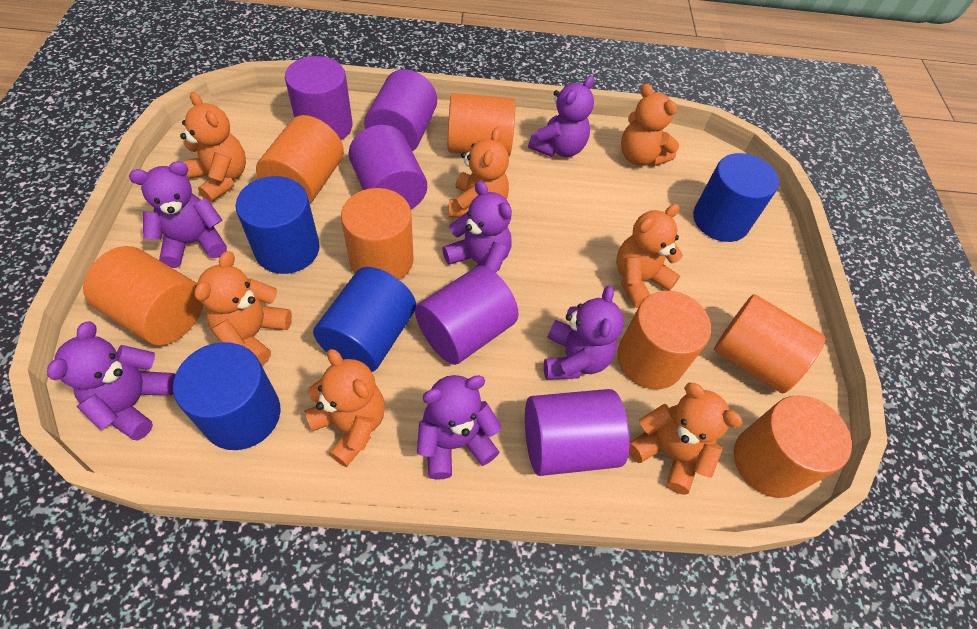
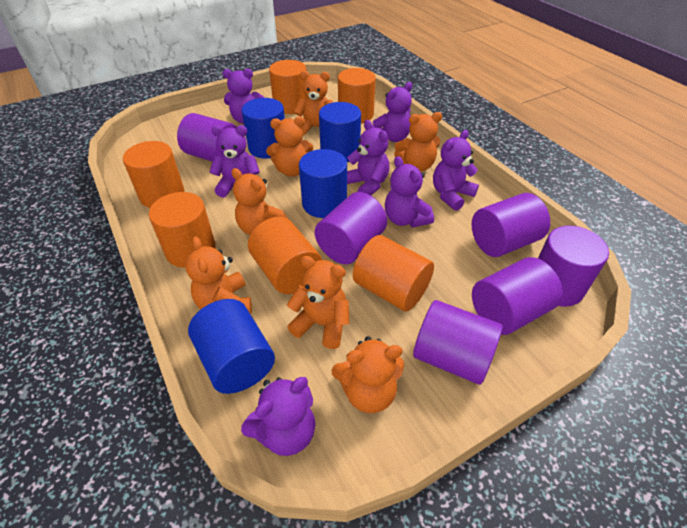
orange cylinder: [83,246,203,345] [256,115,344,204] [341,188,414,280] [448,93,515,156] [617,291,711,389] [714,294,826,393] [734,395,852,498] = 7 -> [123,141,184,208] [149,192,216,268] [248,217,322,294] [269,60,306,114] [338,68,376,123] [353,235,434,312] = 6
purple cylinder: [285,56,353,140] [349,125,427,209] [364,69,437,152] [415,266,518,365] [525,389,630,476] = 5 -> [177,113,237,162] [315,192,387,264] [413,300,503,385] [472,193,550,257] [472,257,563,335] [538,226,609,307] = 6
purple teddy bear: [47,321,176,441] [129,161,227,268] [417,375,502,480] [442,181,512,272] [528,76,594,157] [544,286,624,380] = 6 -> [209,125,260,198] [223,69,265,124] [241,377,316,456] [347,120,389,195] [372,82,412,142] [385,156,434,228] [433,130,479,211] = 7

